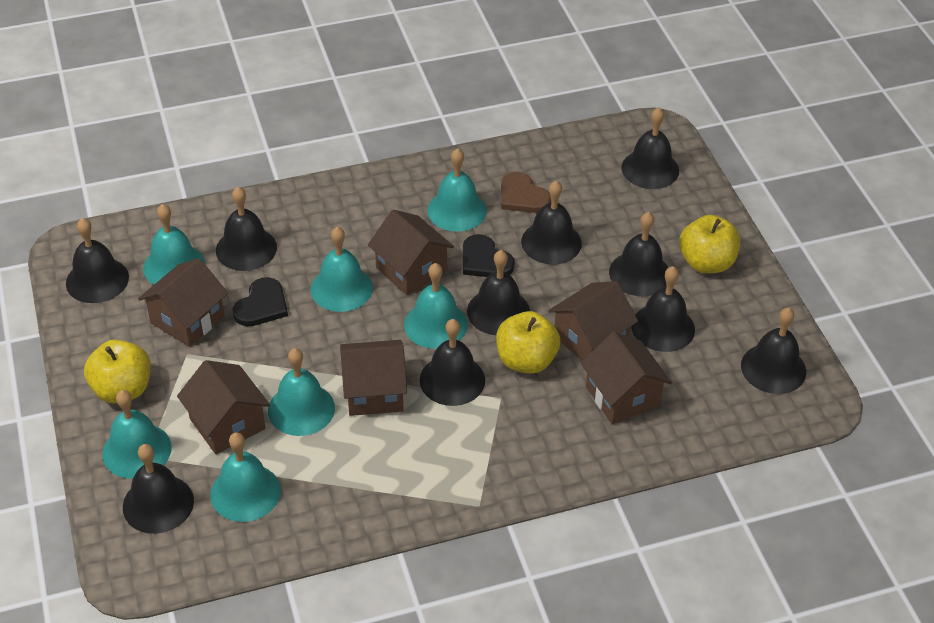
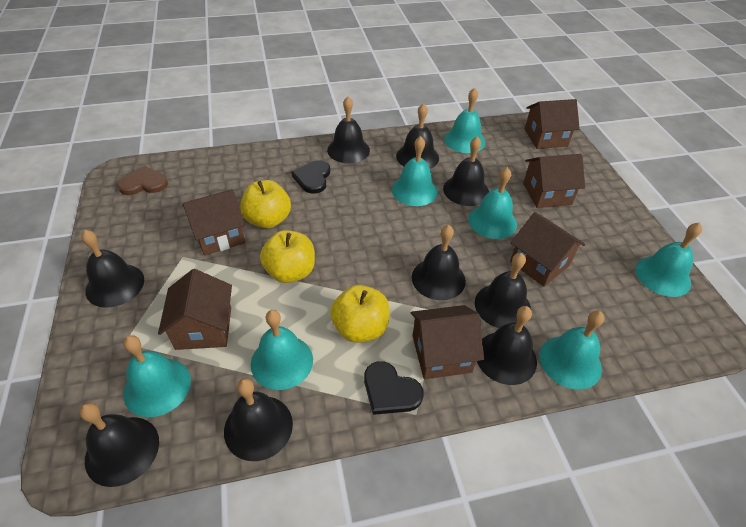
black bell: [66,218,129,303] [123,444,194,534] [216,187,277,271] [420,319,485,406] [467,250,530,335] [521,181,582,264] [609,212,668,296] [621,107,679,189] [631,266,695,352] [741,308,806,394] = 10 -> [79,403,159,487] [81,230,144,308] [224,378,293,461] [327,97,370,163] [396,103,439,169] [412,225,466,300] [443,136,489,206] [475,253,531,328] [477,306,537,385] = 9

